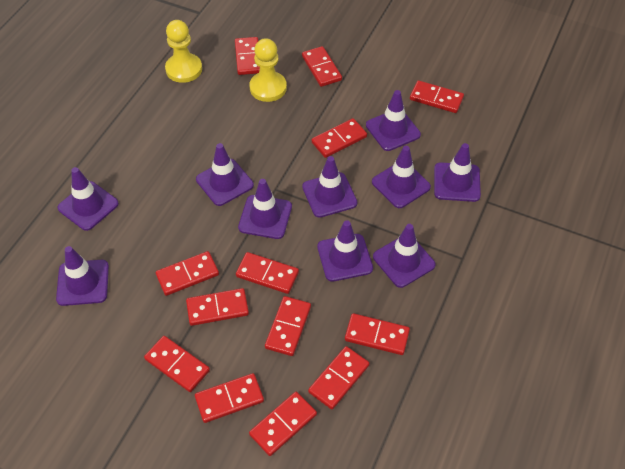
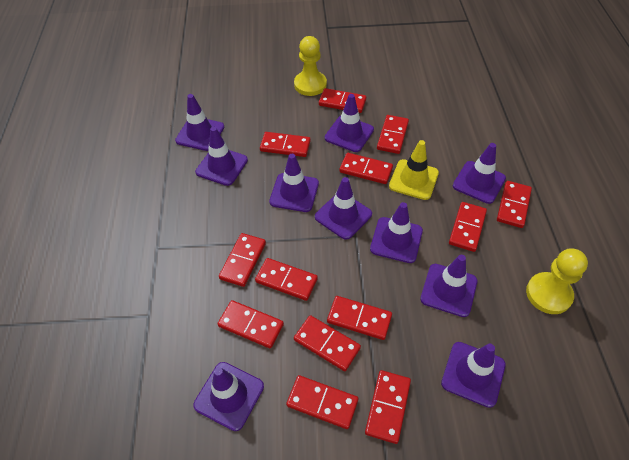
yellow traffic cone: none = 0 -> [389,140,439,200] = 1

